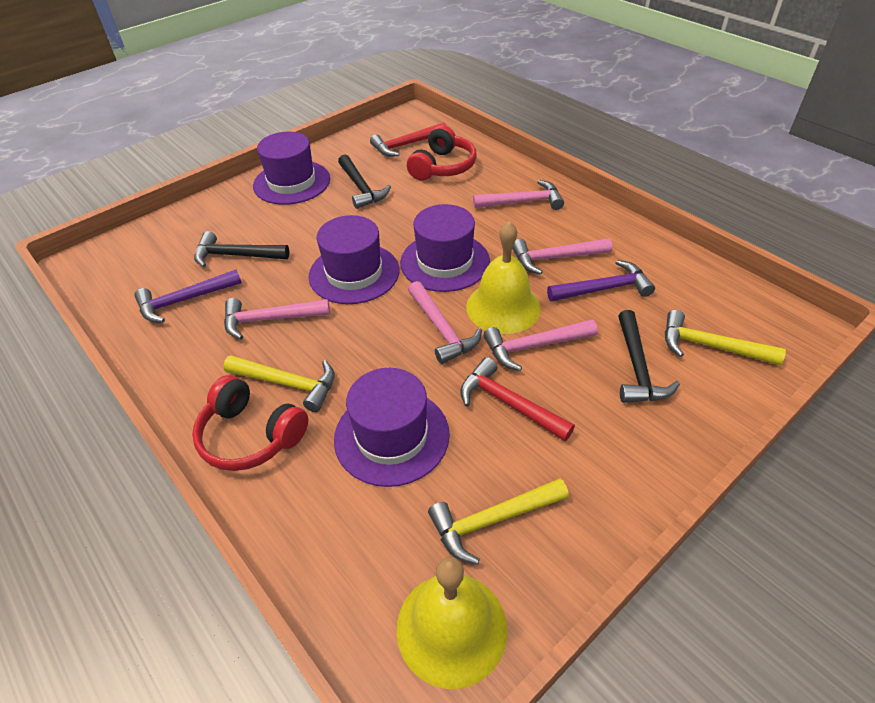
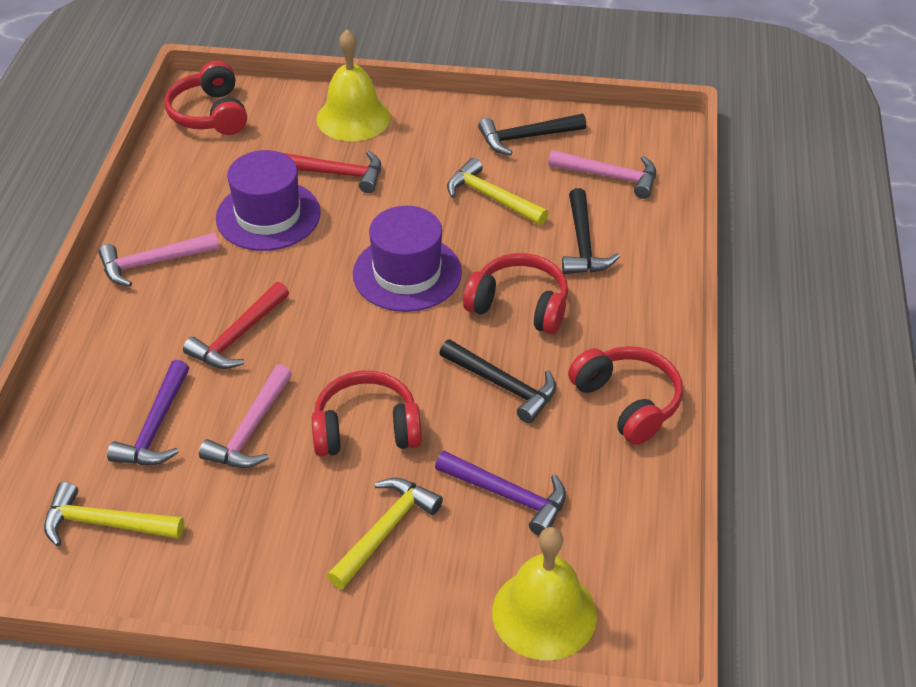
pink hammer: [224,298,330,339] [408,281,482,364] [473,180,564,210] [483,319,598,371] [512,238,612,275] = 5 -> [98,232,219,286] [199,364,292,468] [548,150,656,199] = 3
purple hat: [253,132,330,205] [309,215,399,304] [334,368,450,487] [400,204,490,292] = 4 -> [216,150,321,251] [353,206,462,312] = 2
red headphones: [192,375,308,471] [407,125,477,181] = 2 -> [165,61,247,135] [312,371,422,457] [463,253,568,334] [568,346,683,445] = 4

